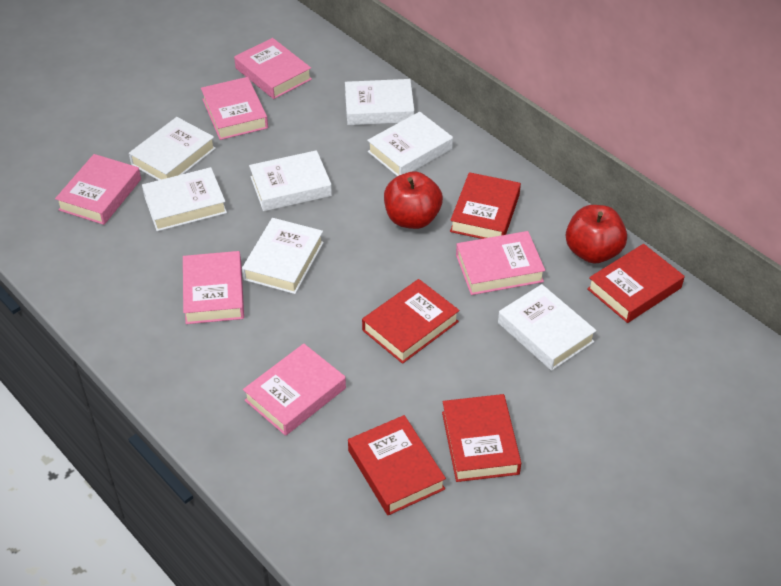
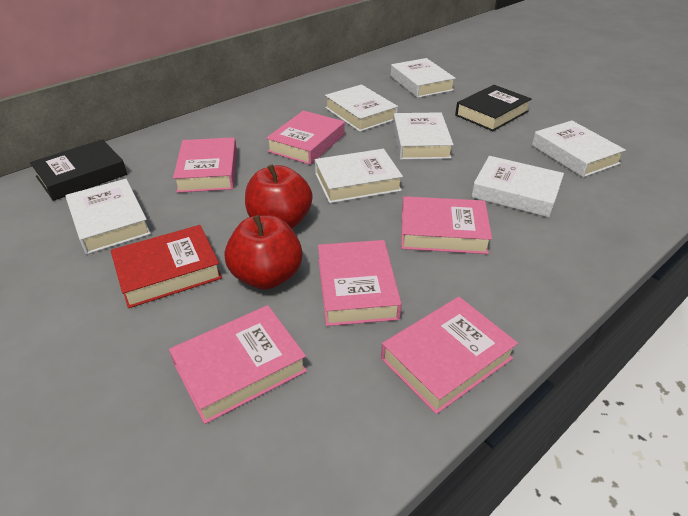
black book: none = 0 -> [30,139,127,201] [455,85,532,131] = 2
red book: [348,415,446,515] [362,279,459,364] [442,394,521,482] [450,172,521,239] [587,244,684,323] = 5 -> [111,225,222,308] = 1

